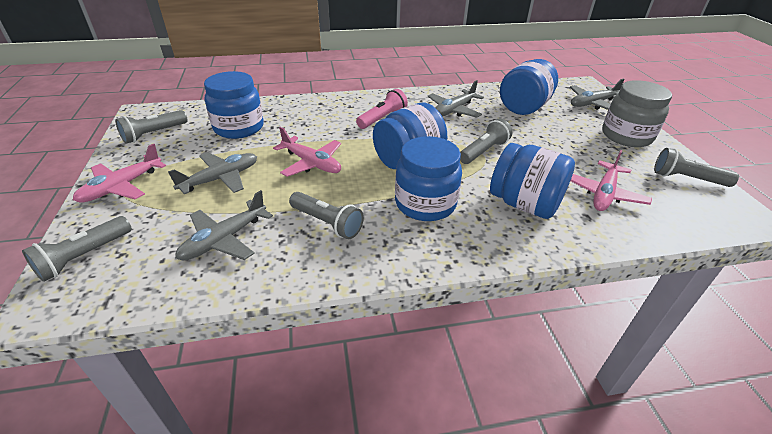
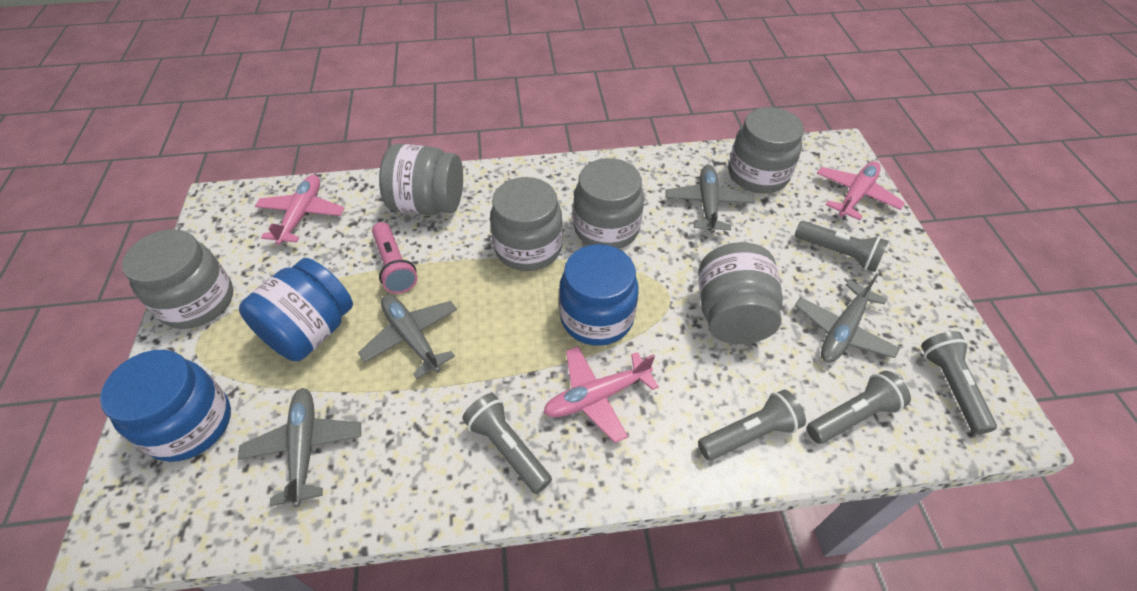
blue jar: [204,71,264,139] [373,103,447,169] [395,136,462,221] [490,143,575,219] [500,59,558,115] = 5 -> [100,350,231,462] [239,258,353,361] [559,244,639,346] = 3
grey jar: [602,80,672,147] = 1 -> [122,229,233,329] [379,144,463,215] [490,177,563,271] [573,158,644,249] [698,242,783,344] [729,107,804,193] = 6

